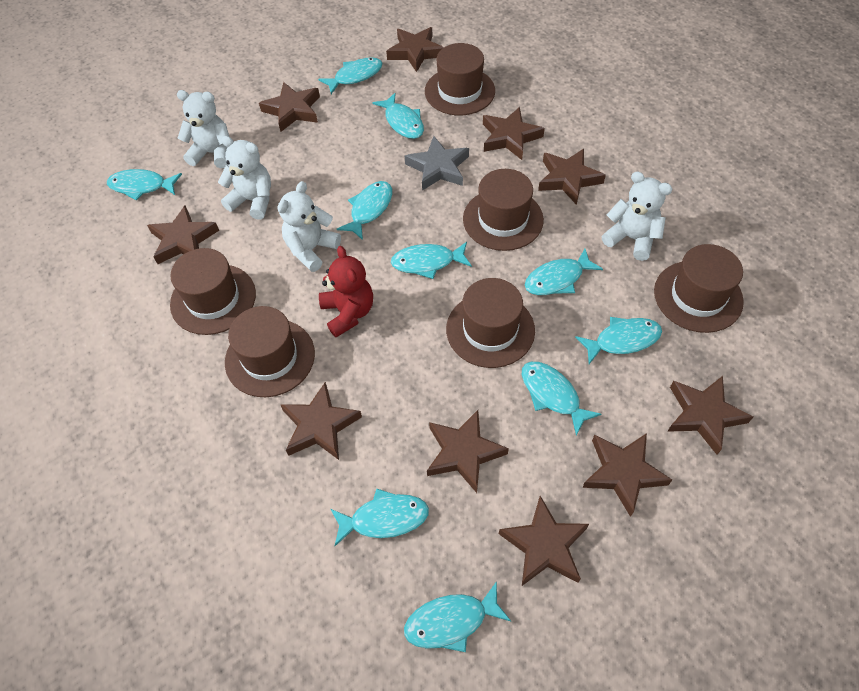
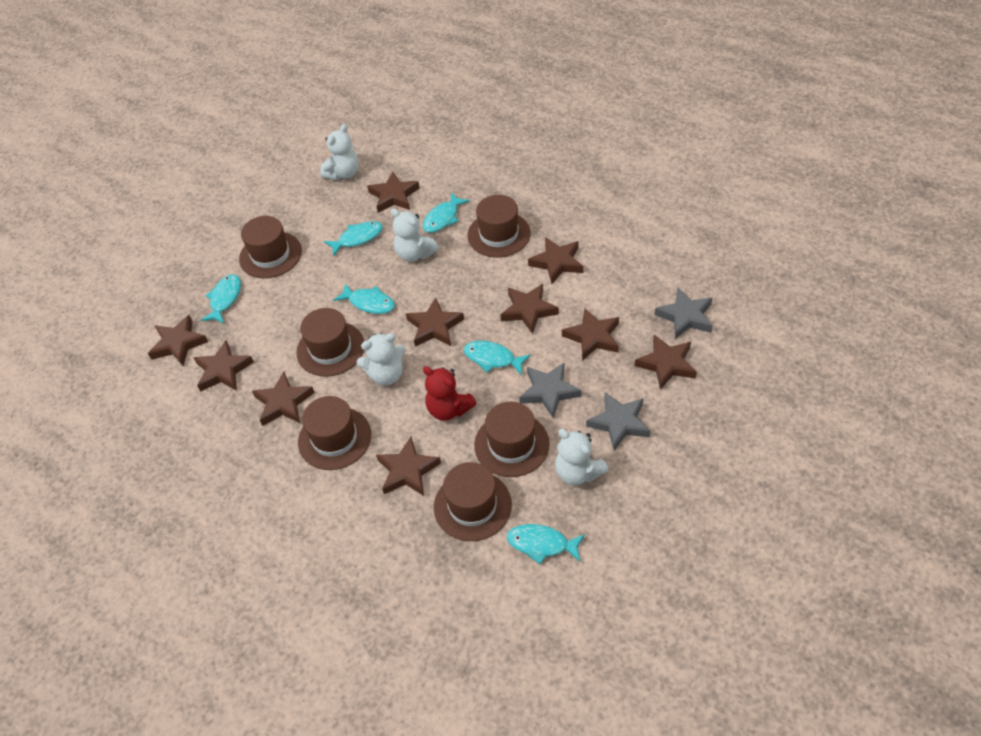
grey star: [405,136,469,191] = 1 -> [519,363,581,419] [586,392,651,451] [654,288,712,339] = 3
turquoise fish: [107,169,182,201] [318,57,383,94] [331,489,429,546] [337,181,392,240] [373,93,424,139] [391,242,472,279] [404,581,511,652] [522,362,601,436] [525,248,603,295] [575,317,662,364] = 10 -> [201,274,241,323] [324,221,383,257] [333,283,395,314] [423,192,470,233] [464,341,531,375] [507,524,585,564] = 6

